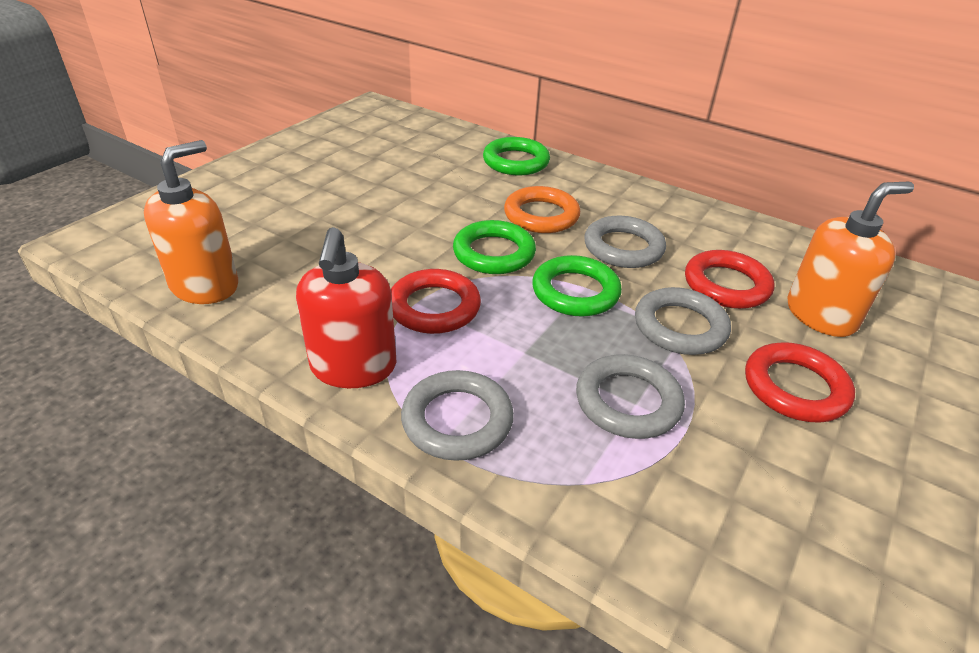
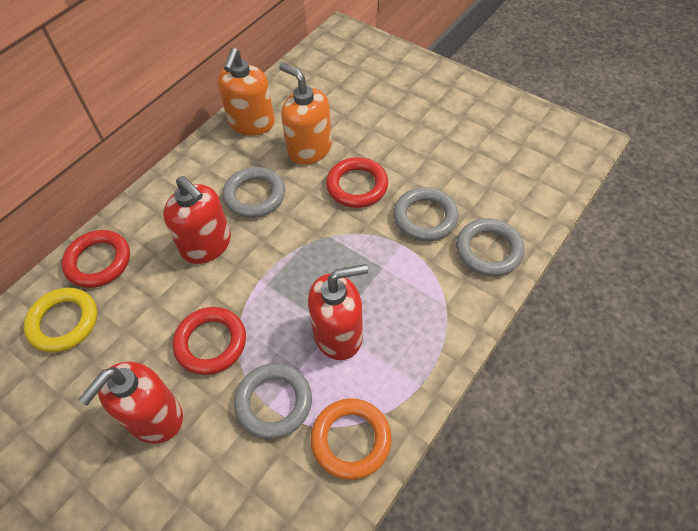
green ring: [453,220,536,274] [483,137,550,175] [532,255,622,317] = 3 -> none = 0
red soap dispenser: [296,227,396,388] = 1 -> [78,362,183,444] [163,176,231,264] [308,264,368,360] = 3
yellow ring: none = 0 -> [23,288,97,353] = 1

